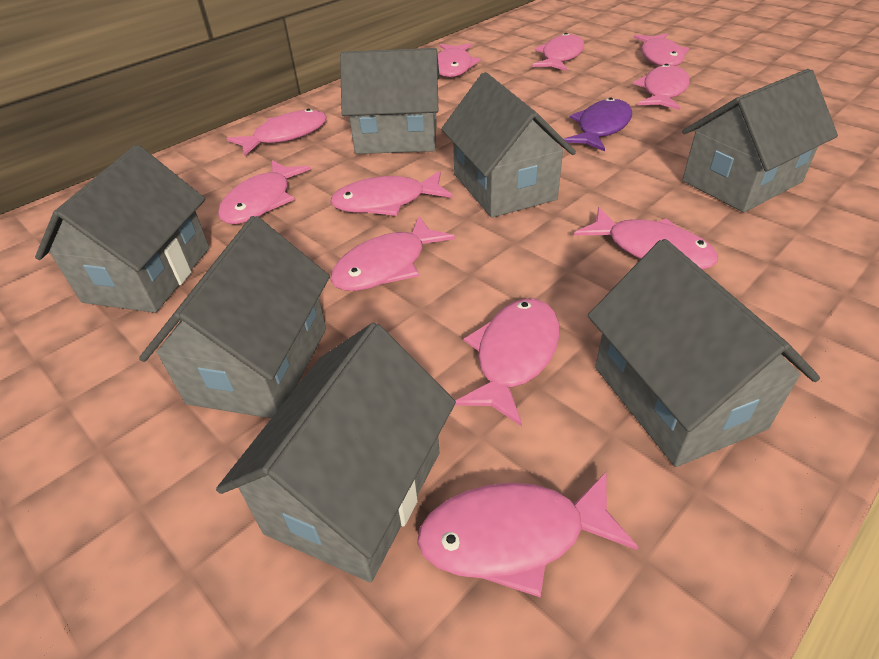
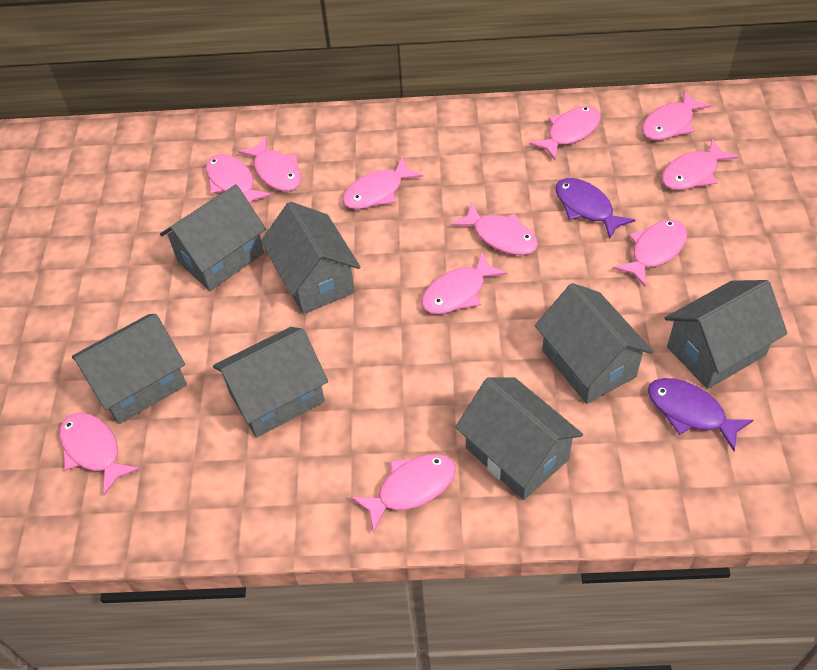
purple fish: [564,98,632,152] = 1 -> [555,178,635,240] [648,378,753,451] = 2

